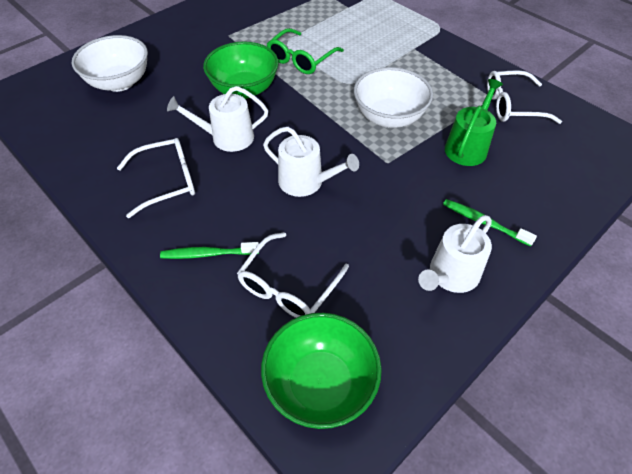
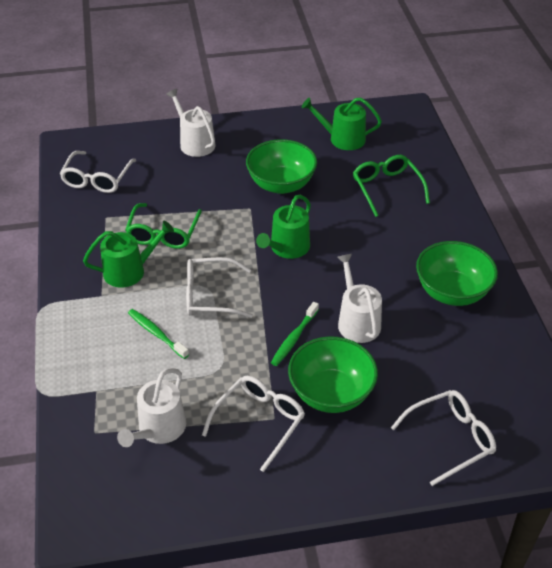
green bowl: [203,42,279,99] [261,313,382,429] = 2 -> [246,139,317,194] [288,336,378,413] [416,241,498,306] = 3
green glasses: [267,28,344,74] = 1 -> [125,203,202,249] [353,155,430,217] = 2
green watering can: [445,79,503,166] = 1 -> [83,221,174,288] [256,195,311,259] [302,97,382,150] = 3
white bowl: [72,35,148,92] [354,67,433,128] = 2 -> none = 0
white glasses: [117,138,195,218] [237,232,349,318] [487,70,562,124] = 3 -> [60,151,136,193] [186,257,253,318] [202,376,305,472] [391,390,496,486] = 4

